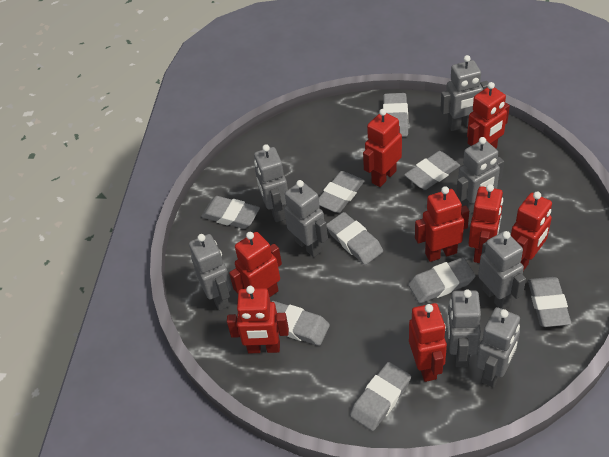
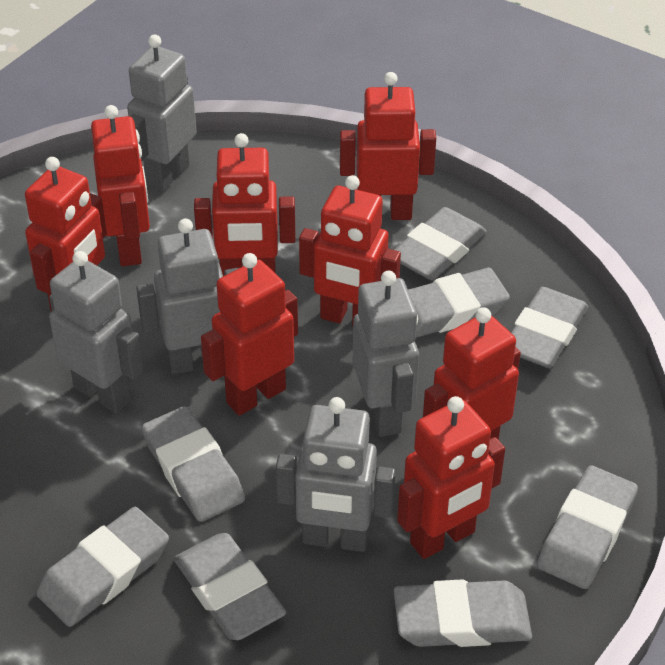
grey eraser: [201,196,260,229] [271,301,330,346] [319,171,365,213] [326,212,383,265] [350,362,411,431] [383,93,408,137] [404,151,460,190] [408,257,476,303] [528,277,571,327] = 9 -> [36,507,169,627] [142,406,245,522] [174,533,286,640] [394,207,487,280] [394,579,532,647] [408,268,510,338] [511,287,588,368] [537,466,638,589] = 8
grey robot: [189,234,232,311] [254,144,288,222] [284,180,328,257] [440,55,488,131] [447,289,481,367] [456,137,504,214] [476,307,520,387] [478,231,526,309] = 8 -> [49,251,143,413] [127,34,197,193] [136,218,239,374] [276,397,395,552] [353,271,419,437] = 5

